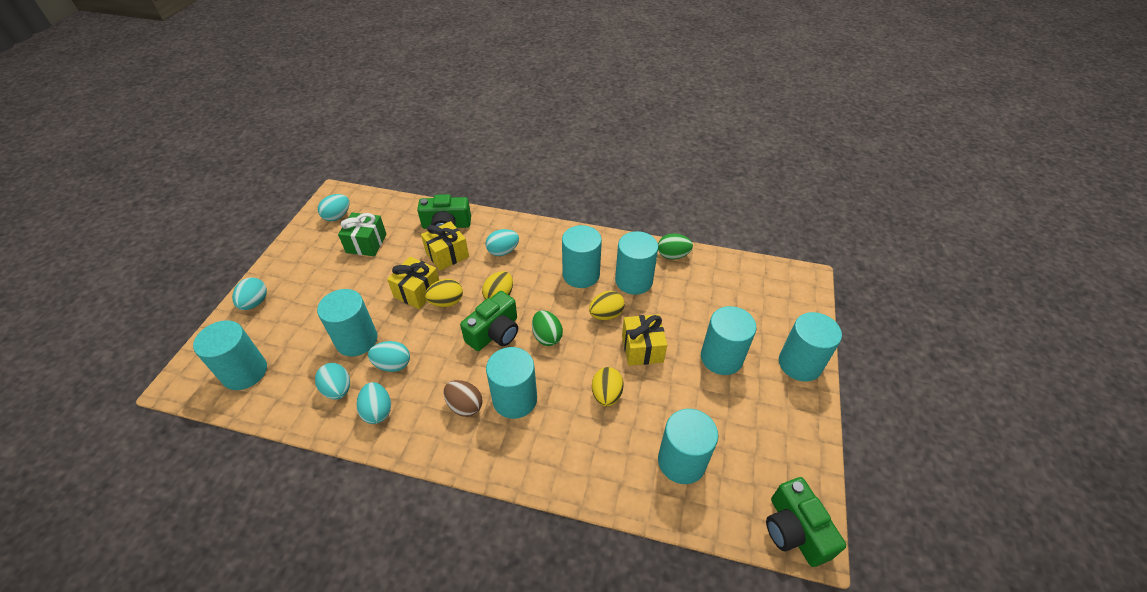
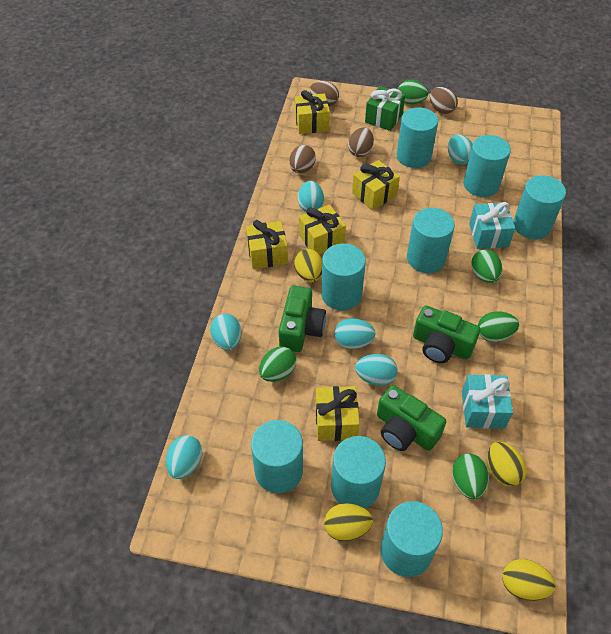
brown egg: [444,380,483,417] = 1 -> [289,145,316,173] [310,81,339,106] [348,127,374,157] [430,87,458,114] = 4
green egg: [532,310,563,346] [658,234,693,260] = 2 -> [259,346,296,382] [398,80,429,104] [452,454,489,499] [471,249,502,283] [478,311,519,342] = 5
turquoise gift: none = 0 -> [462,374,513,429] [469,202,515,249] = 2
yellow gift: [387,257,439,309] [421,221,469,271] [622,314,667,366] = 3 -> [246,220,288,269] [295,90,330,134] [299,205,346,255] [316,386,360,441] [352,160,400,211] = 5

